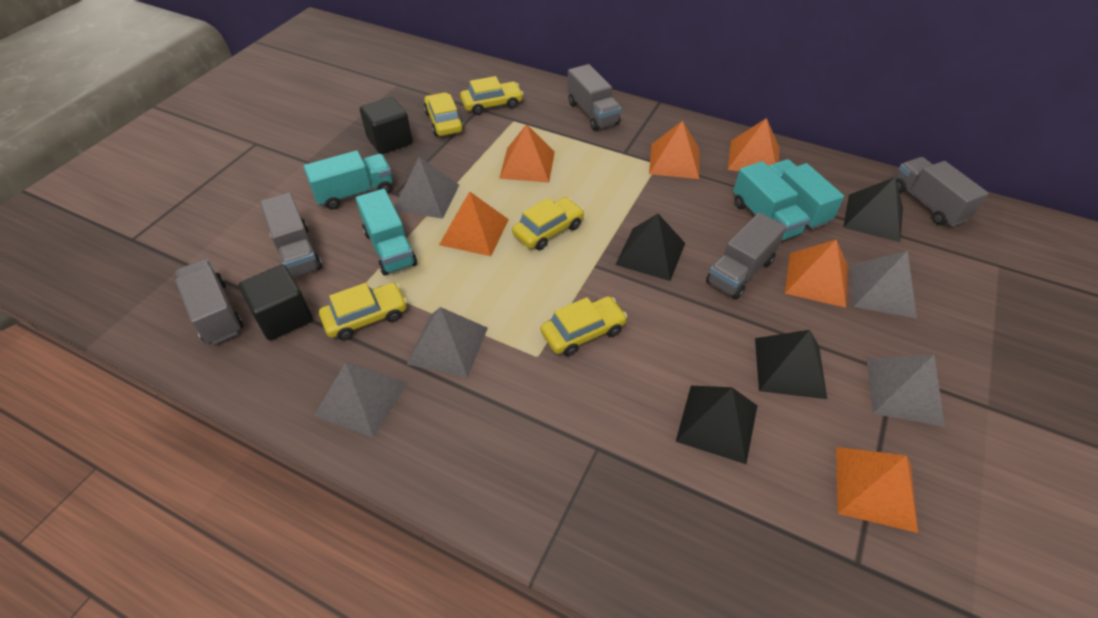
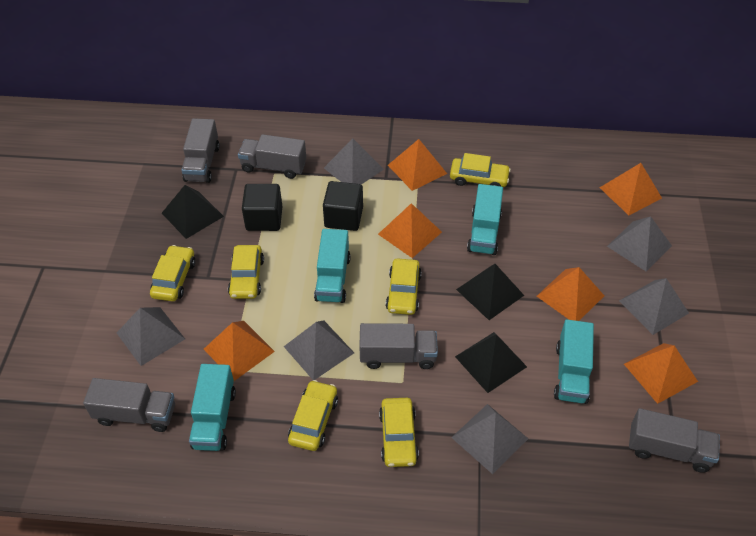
black pyramid: [615,214,685,281] [676,386,757,464] [755,330,827,399] [843,177,903,242] = 4 -> [162,185,224,239] [455,332,527,393] [456,264,524,320] = 3
grey pyramid: [314,362,407,438] [394,157,459,219] [407,307,488,378] [851,251,917,319] [867,355,945,427] = 5 -> [117,307,185,366] [284,320,354,380] [324,138,384,185] [451,404,528,474] [607,216,672,272] [619,278,689,335] = 6
yellow car: [319,282,407,340] [424,92,464,136] [460,76,523,115] [512,197,584,250] [541,296,627,356] = 5 -> [150,245,195,302] [228,245,264,299] [288,380,338,451] [379,398,419,467] [386,258,422,315] [450,153,511,187] = 6

